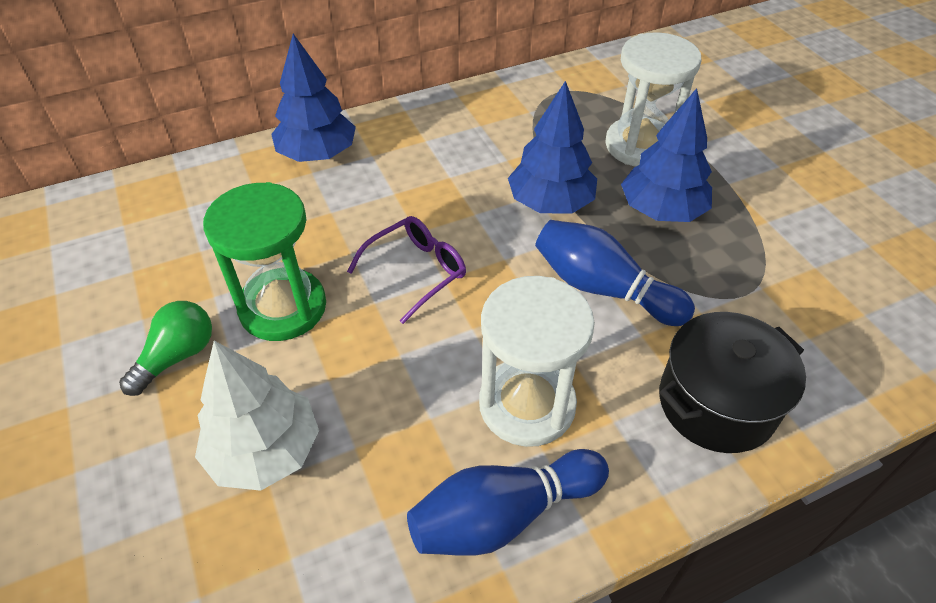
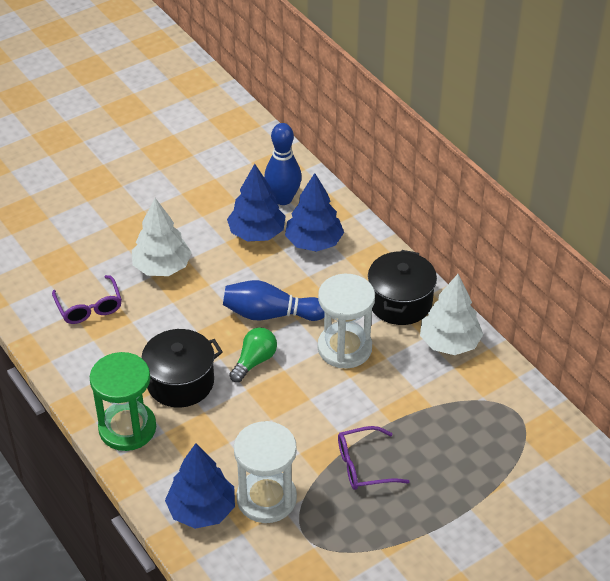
black pot: [659,312,806,453] = 1 -> [142,329,223,408] [368,250,437,325] = 2
purple glasses: [347,216,466,324] = 1 -> [52,275,122,324] [338,426,410,490] = 2
white tree: [195,341,319,491] = 1 -> [132,198,192,276] [420,274,483,355] = 2

